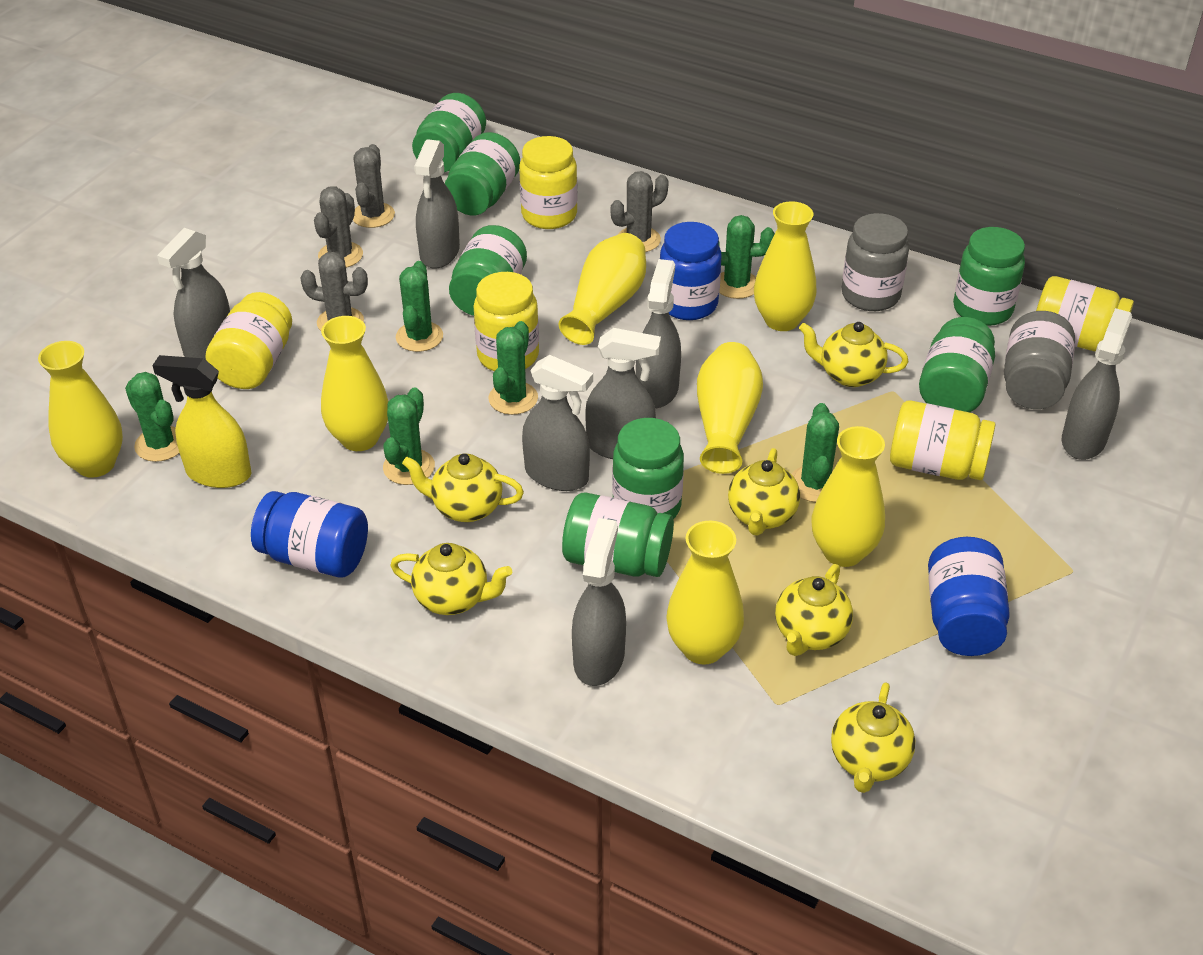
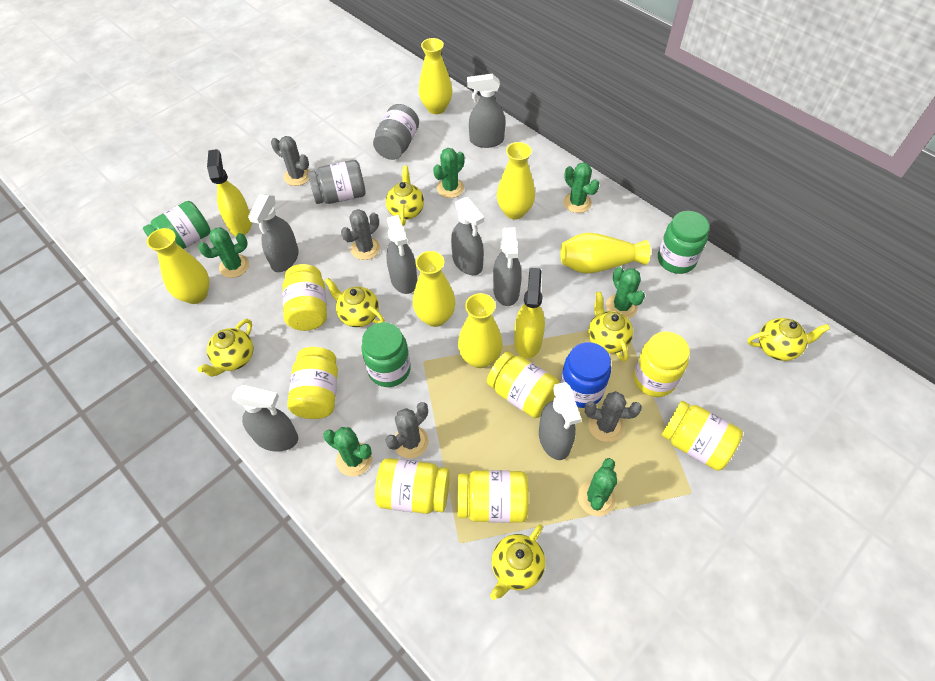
blue jar: [251,491,368,578] [660,222,722,320] [928,537,1010,656] = 3 -> [560,342,611,408] = 1
green jar: [412,93,486,172] [445,132,520,215] [449,225,527,316] [562,492,674,577] [612,418,684,519] [919,317,995,412] [953,227,1025,326] = 7 -> [143,201,211,249] [361,322,411,387] [658,211,709,274] = 3
yellow jar: [206,292,292,389] [473,272,539,371] [519,136,577,229] [890,400,996,480] [1036,276,1134,351] = 5 -> [283,264,327,331] [287,347,338,419] [375,458,450,514] [457,470,529,523] [487,352,560,418] [633,331,690,397] [662,401,743,471] = 7
yellow spray bottle: [152,355,252,488] = 1 -> [207,149,252,236] [514,268,545,359] = 2
yellow vase: [38,341,123,478] [321,316,389,451] [559,233,646,345] [666,521,744,665] [697,342,763,474] [754,201,816,331] [812,426,885,567] = 7 -> [147,228,210,304] [413,251,456,327] [419,38,452,114] [458,293,503,368] [497,142,535,219] [560,233,651,273] = 6

